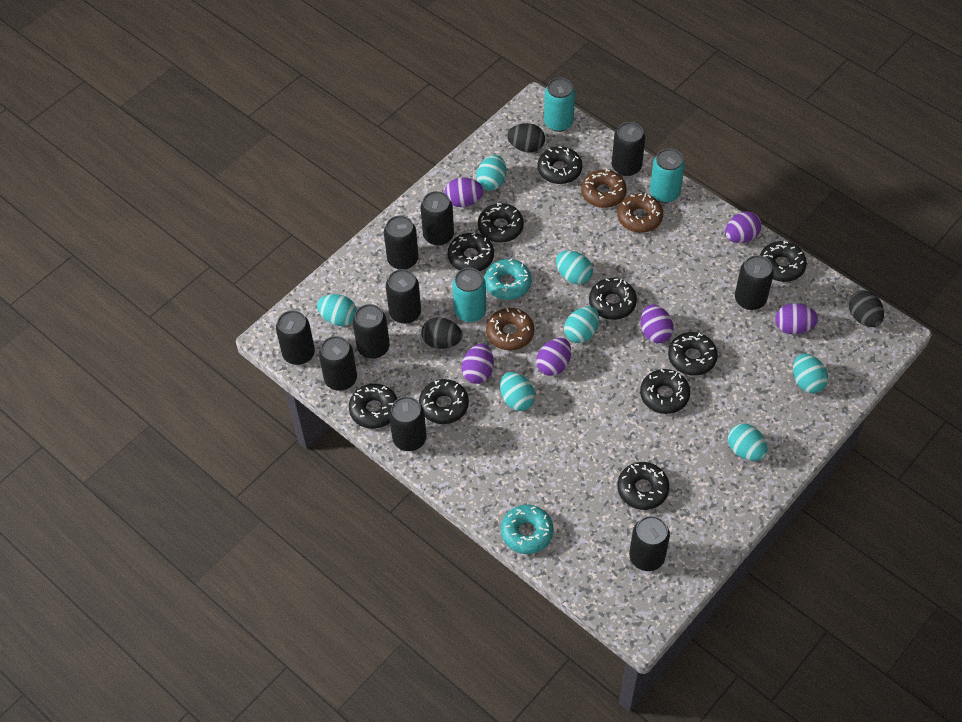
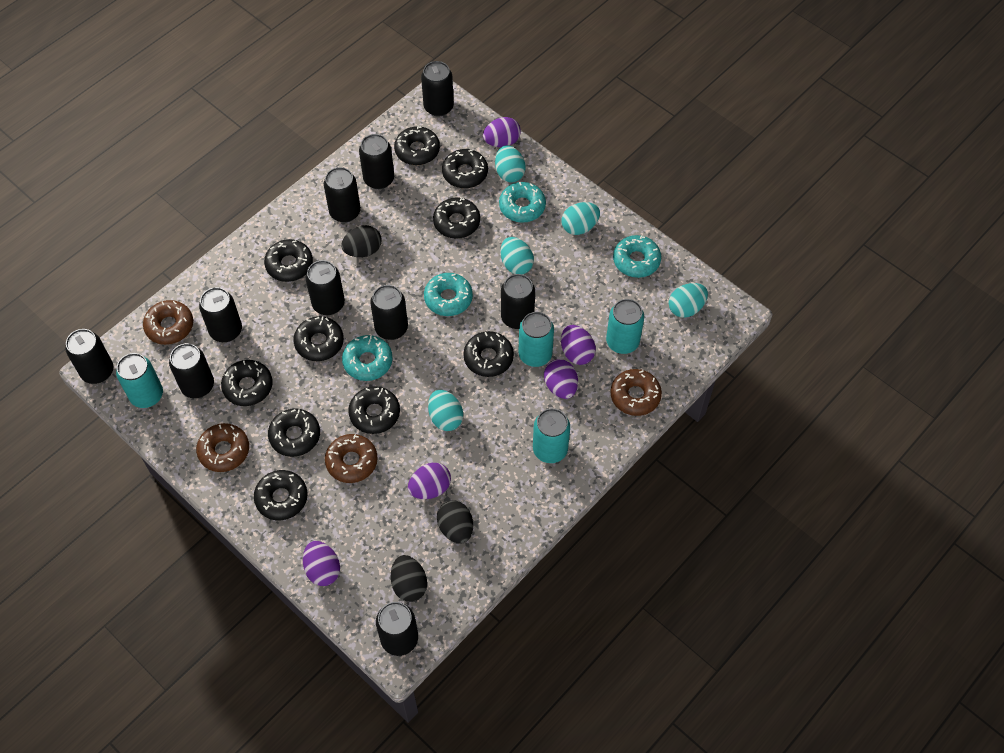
brown donut: [486,308,534,351] [581,169,627,208] [617,194,663,233] = 3 -> [143,300,193,345] [196,423,249,472] [325,434,378,483] [610,369,662,416] = 4
purple egg: [445,178,484,207] [462,344,494,384] [536,338,571,376] [641,304,674,343] [725,211,761,243] [775,303,818,334] = 6 -> [303,541,340,586] [408,463,451,499] [483,117,521,147] [544,359,578,399] [561,325,596,365] = 5
turquoise can: [452,268,486,322] [544,78,575,132] [650,148,685,203] = 3 -> [116,353,163,408] [519,312,554,367] [533,408,570,463] [606,299,644,354] = 4
turquoise donut: [484,259,531,300] [501,505,553,554] = 2 -> [342,335,393,381] [424,273,473,316] [499,182,546,223] [613,235,661,278] = 4
turquoise egg: [317,294,357,326] [476,155,506,191] [500,372,535,411] [556,251,593,285] [564,306,599,343] [728,423,767,461] [793,354,828,393] = 7 -> [428,390,463,431] [495,145,526,183] [500,237,534,274] [561,202,600,235] [669,283,708,318] = 5

